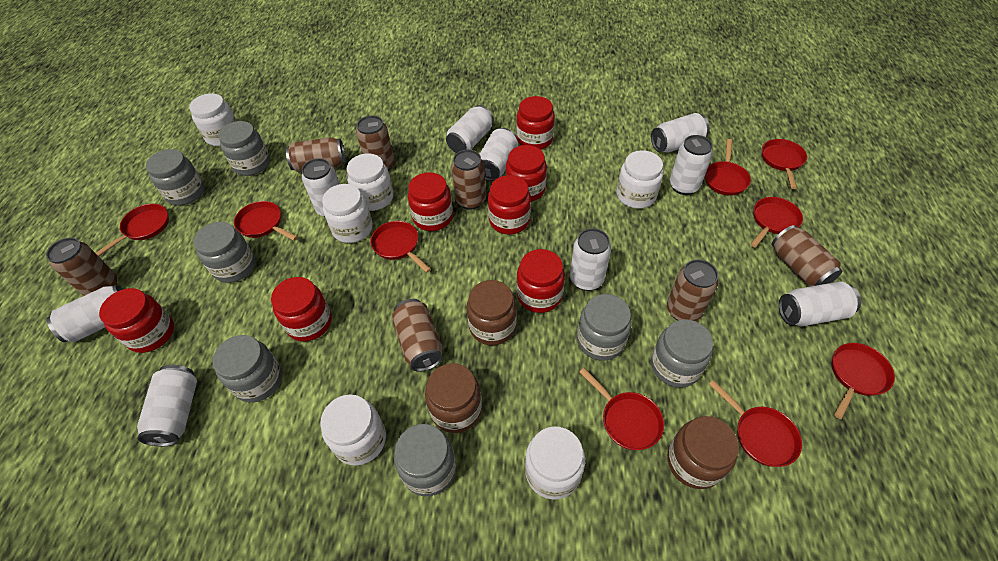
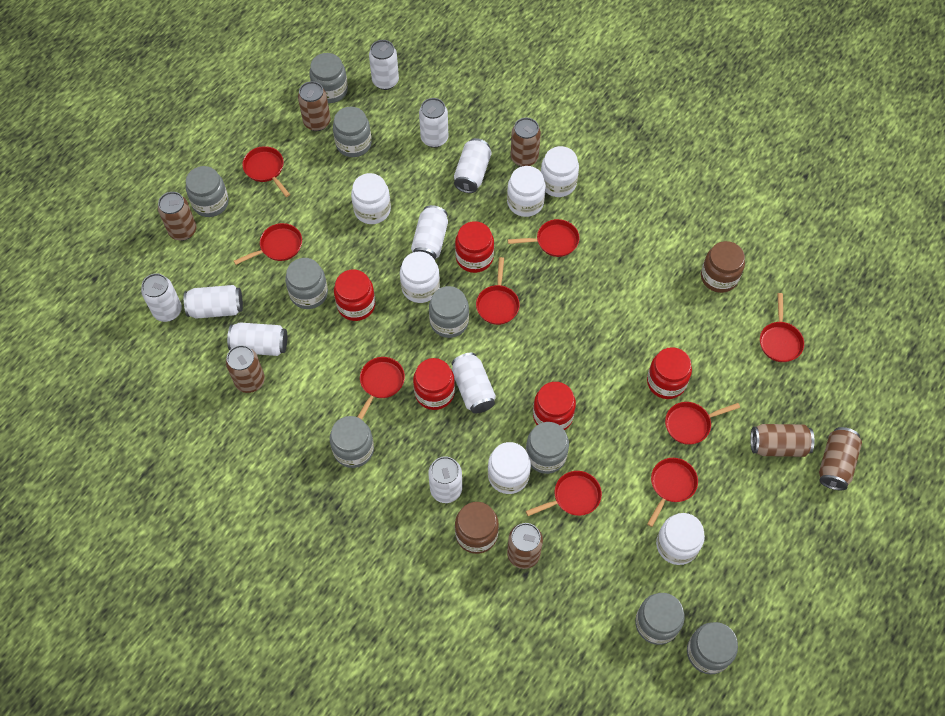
brown jar: [425,363,482,433] [467,280,517,346] [667,416,739,489] = 3 -> [455,502,499,554] [701,241,745,293] = 2
grey jar: [146,149,205,206] [194,222,255,283] [212,335,282,402] [218,121,270,176] [394,424,456,496] [577,294,632,361] [651,319,713,388] = 7 -> [186,166,229,217] [285,258,328,309] [310,53,348,103] [330,416,374,468] [333,107,372,157] [429,286,469,338] [526,422,569,474] [635,593,685,645] [687,622,738,674] = 9
red jar: [99,288,174,353] [271,277,332,342] [408,172,453,231] [488,175,531,234] [505,145,547,202] [516,96,555,150] [517,249,565,313] = 7 -> [334,269,376,321] [413,358,455,410] [455,221,494,273] [533,382,576,430] [647,347,692,399] = 5

